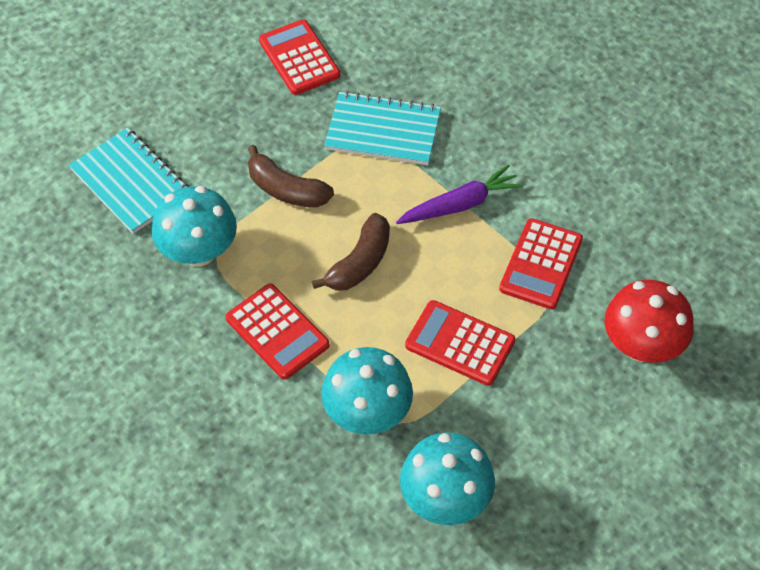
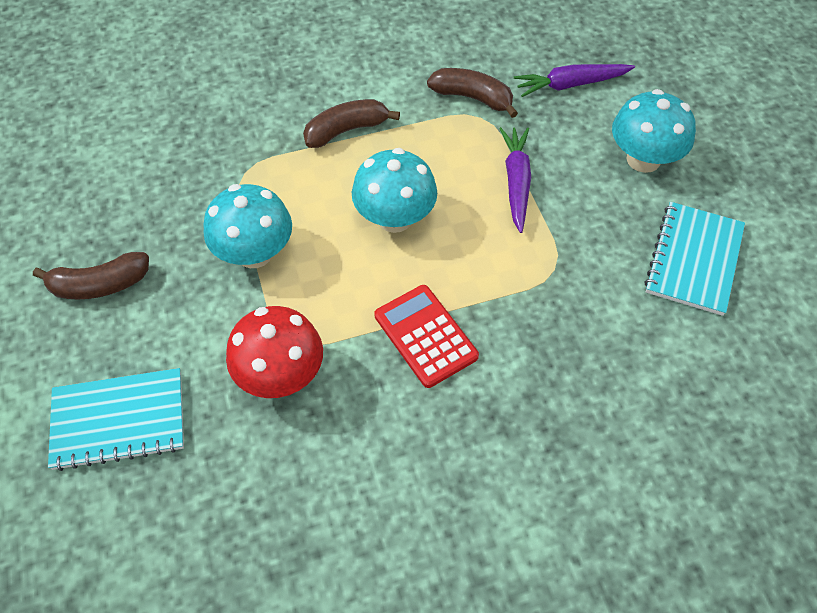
brown banana: [248,145,334,208] [312,213,390,291] = 2 -> [33,252,149,300] [303,99,400,148] [427,68,518,118] = 3
purple carrot: [396,164,523,224] = 1 -> [499,127,531,233] [514,64,635,97] = 2
red calculator: [226,283,329,380] [259,19,340,95] [405,300,515,386] [499,218,583,309] = 4 -> [374,285,479,388] = 1

